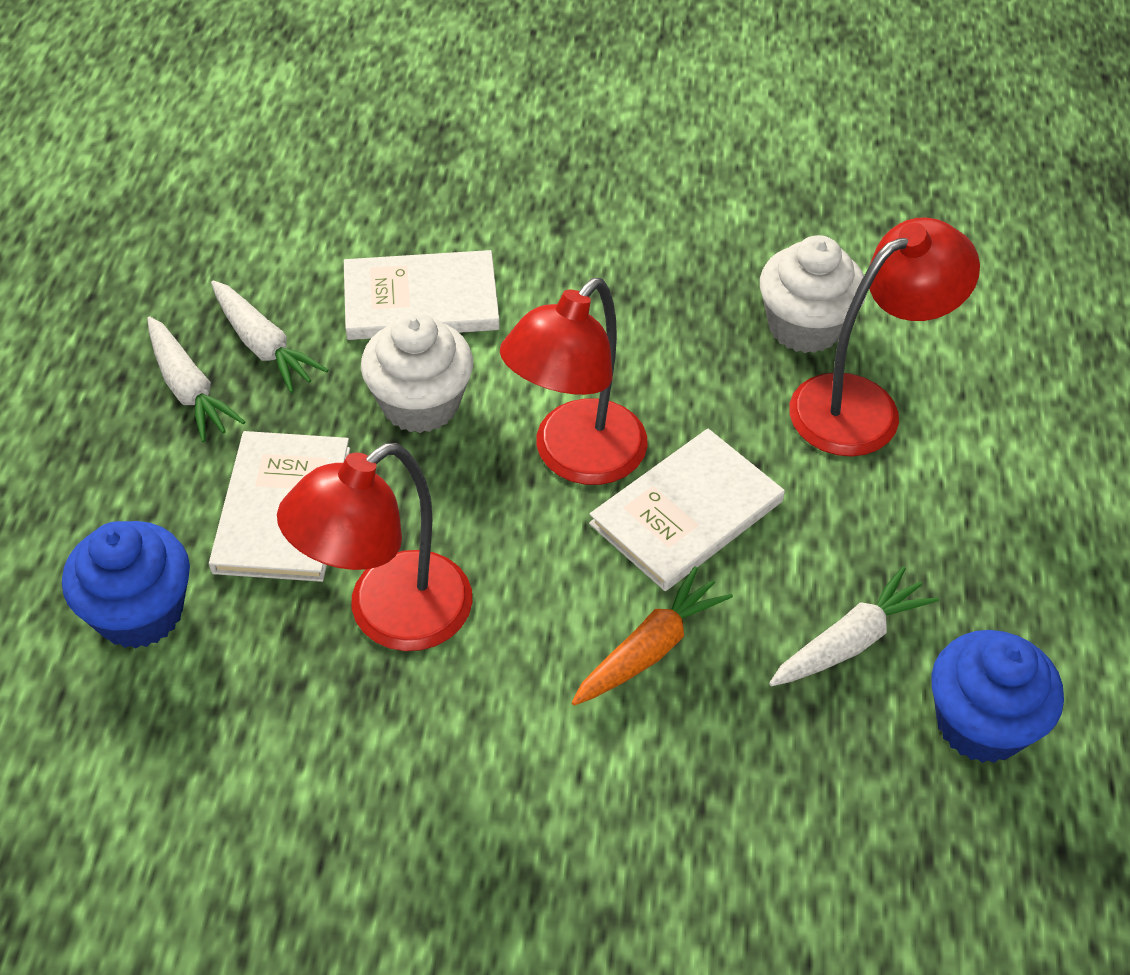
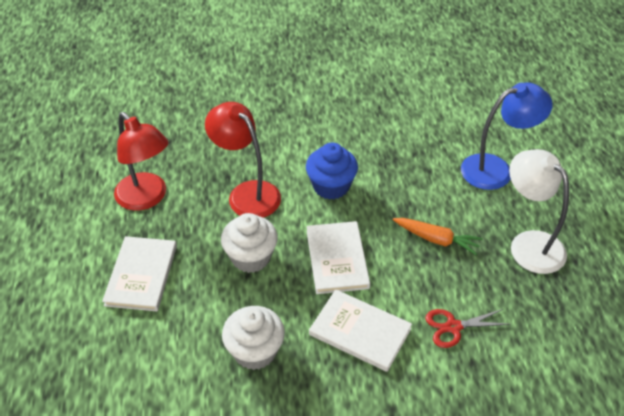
blue cupcake: [62,521,190,649] [931,630,1064,763] = 2 -> [306,142,358,200] = 1
blue lamp: none = 0 -> [461,82,553,190] = 1
red lamp: [277,443,473,651] [500,278,648,485] [789,217,980,456] = 3 -> [114,112,169,211] [205,102,281,218] = 2
red scissors: none = 0 -> [425,309,510,348] = 1
white carrot: [147,316,245,442] [211,281,328,393] [769,566,939,686] = 3 -> none = 0
white lamp: none = 0 -> [509,149,569,274] = 1

